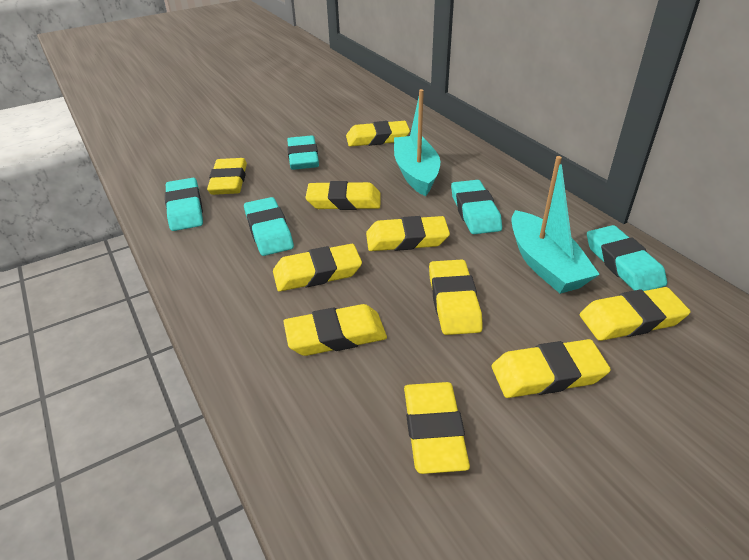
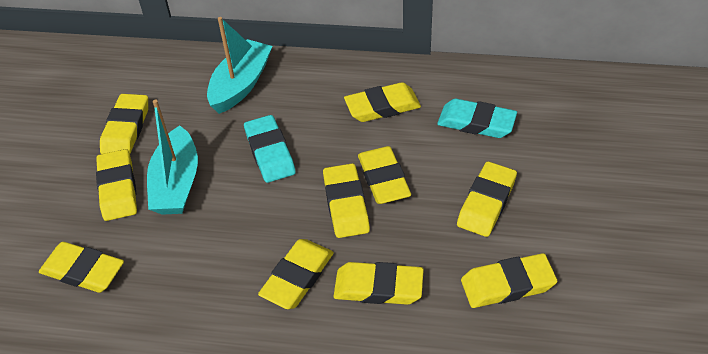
turquoise eraser: [165,178,203,231] [244,197,294,256] [287,135,319,170] [451,180,502,234] [587,225,667,291] = 5 -> [244,115,296,183] [437,99,517,138] = 2

